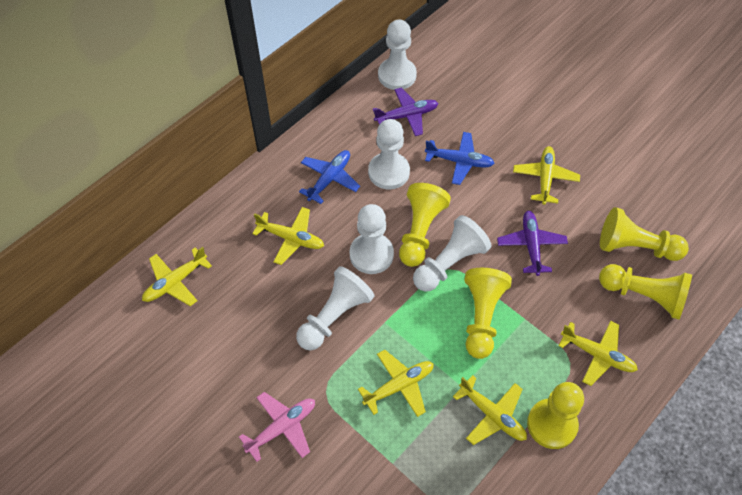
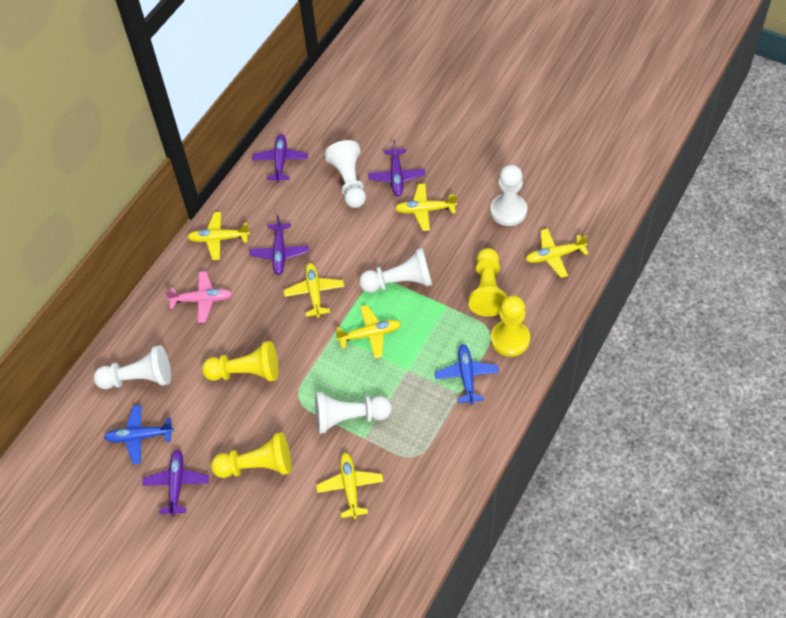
purple plane: [373,88,438,136] [497,211,568,276] = 2 -> [142,450,209,516] [249,215,308,275] [252,134,308,183] [368,140,425,196] = 4
yellow pawn: [399,183,451,267] [464,268,512,359] [527,382,584,449] [599,264,692,320] [600,207,689,261] = 5 -> [202,341,278,382] [211,432,291,478] [469,248,507,317] [491,296,530,357] = 4

